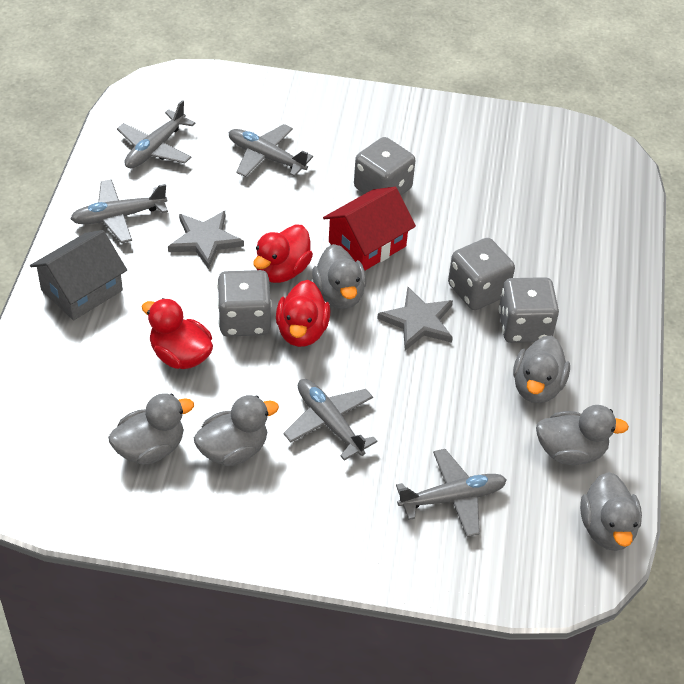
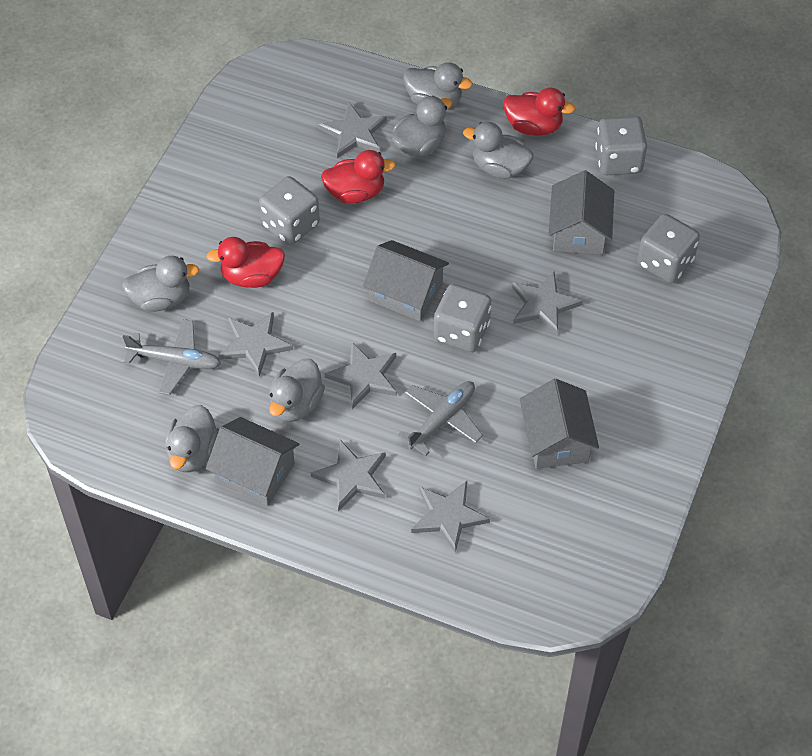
grey house: [30,230,127,320] = 1 -> [206,417,299,506] [363,240,449,321] [520,379,599,469] [549,170,614,255] = 4
grey plane: [70,179,168,243] [117,100,195,168] [228,124,313,177] [284,379,378,461] [396,449,507,537] = 5 -> [123,319,221,395] [397,381,483,456] = 2
grey star: [168,211,244,269] [377,287,453,350] = 2 -> [218,312,293,377] [311,440,386,511] [318,102,387,158] [325,342,397,409] [411,481,490,553] [512,272,583,335] = 6
red house: [323,187,416,270] = 1 -> none = 0

